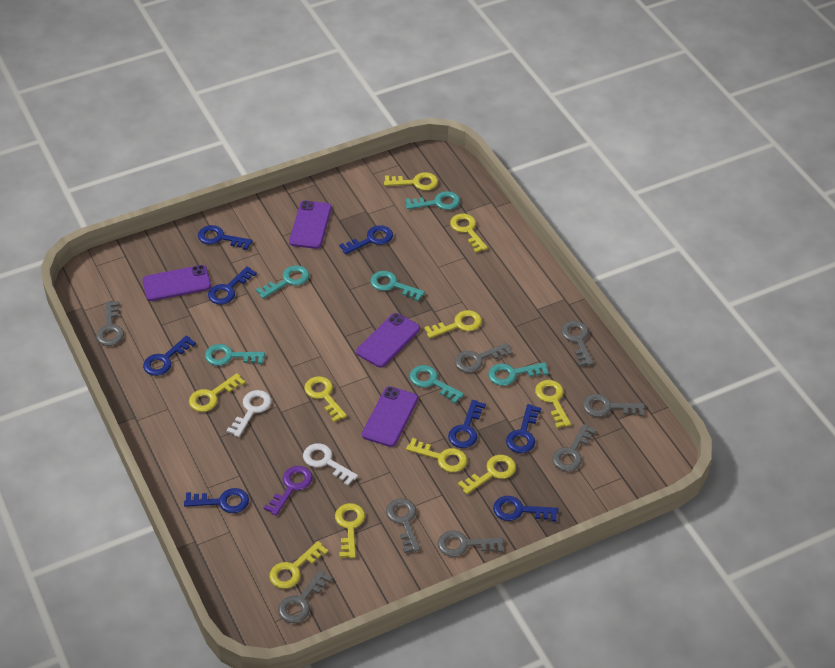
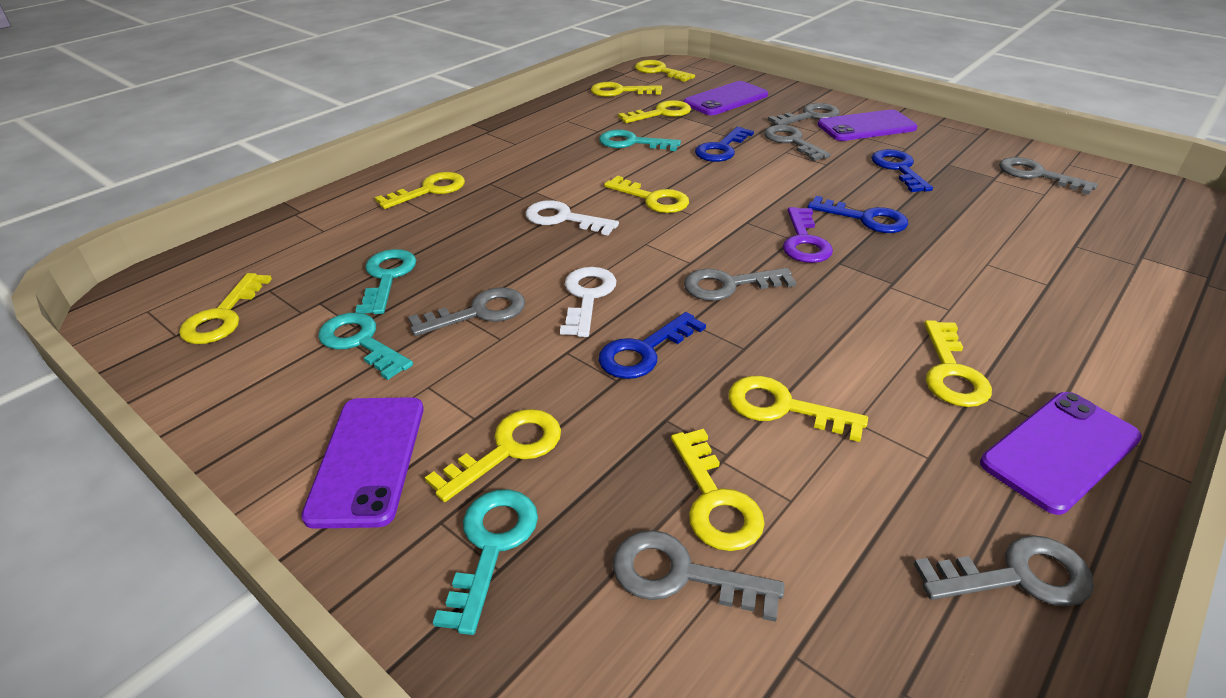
blue key: [143,335,196,376] [184,488,249,513] [198,225,253,250] [208,266,257,305] [339,225,393,254] [448,400,486,448] [493,496,558,522] [506,404,541,453] = 8 -> [598,312,706,379] [695,127,754,162] [808,196,908,233] [871,149,933,192] = 4
grey key: [96,301,124,346] [278,570,333,623] [386,498,420,553] [438,531,504,557] [455,343,513,373] [552,424,596,471] [561,321,593,366] [583,394,645,417] = 8 -> [408,287,525,336] [613,530,785,622] [684,268,796,301] [764,125,831,161] [768,103,840,125] [914,535,1094,607] [999,157,1098,195] = 7
turquoise key: [205,344,265,366] [256,265,309,299] [370,271,425,301] [405,191,460,210] [410,365,464,403] [488,362,549,386] = 6 -> [318,312,413,380] [356,249,416,314] [433,489,538,635] [599,129,681,151] = 4

